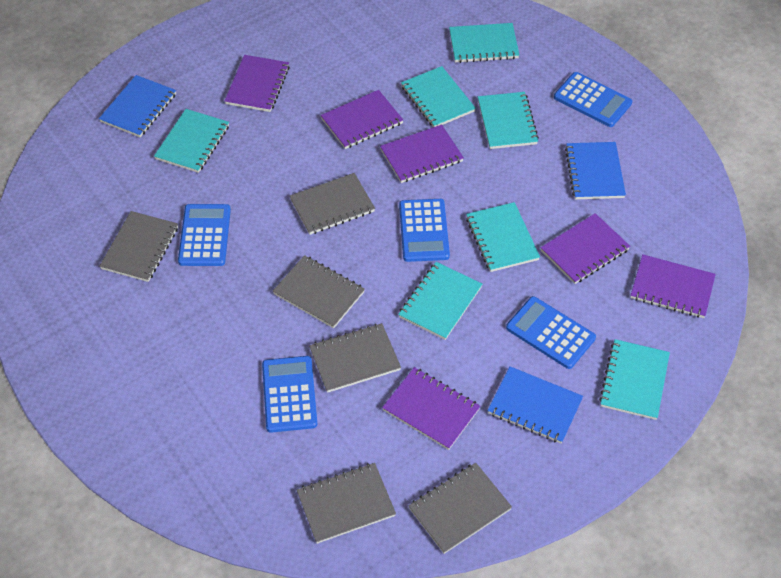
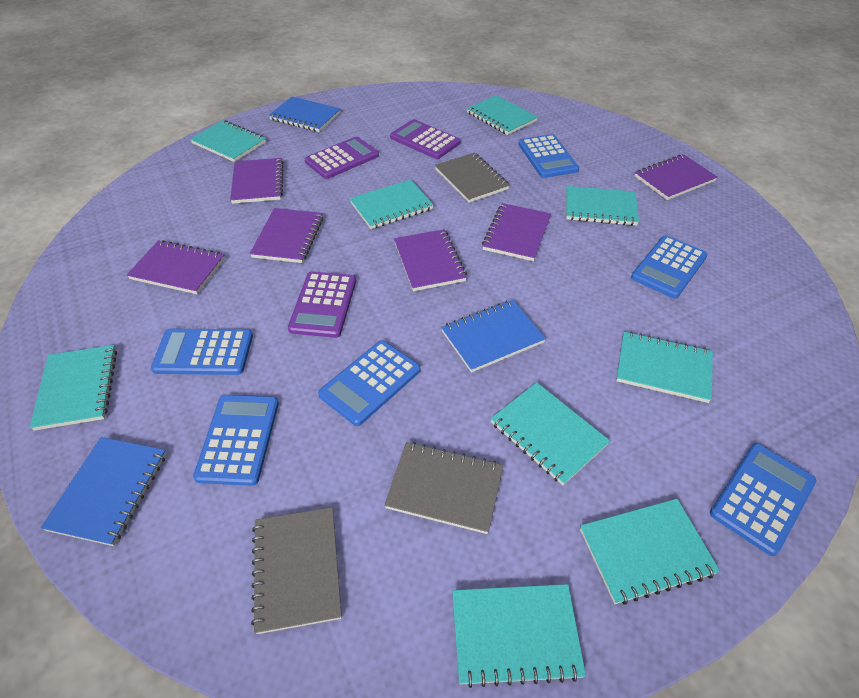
blue calculator: [178,204,231,266] [262,356,317,433] [399,199,450,262] [506,296,596,369] [554,72,632,127] = 5 -> [151,329,253,375] [193,395,279,486] [318,340,421,426] [518,134,579,178] [631,235,708,299] [710,443,817,556] = 6
grey notebook: [100,211,178,282] [273,255,365,328] [290,173,375,235] [297,463,396,544] [309,323,401,393] [409,463,512,554] = 6 -> [251,507,342,634] [384,442,503,534] [435,153,510,203] = 3
purple calculator: none = 0 -> [288,271,356,338] [305,136,379,179] [390,119,460,159] = 3
turquoise notebook: [154,109,229,173] [398,262,482,340] [401,66,476,127] [449,23,519,63] [466,202,540,272] [478,92,539,149] [599,339,670,420] = 7 -> [30,345,117,431] [190,120,266,162] [350,179,434,229] [452,584,586,688] [467,95,538,135] [491,382,610,485] [566,186,639,226] [580,499,720,605] [616,332,713,403] = 9

